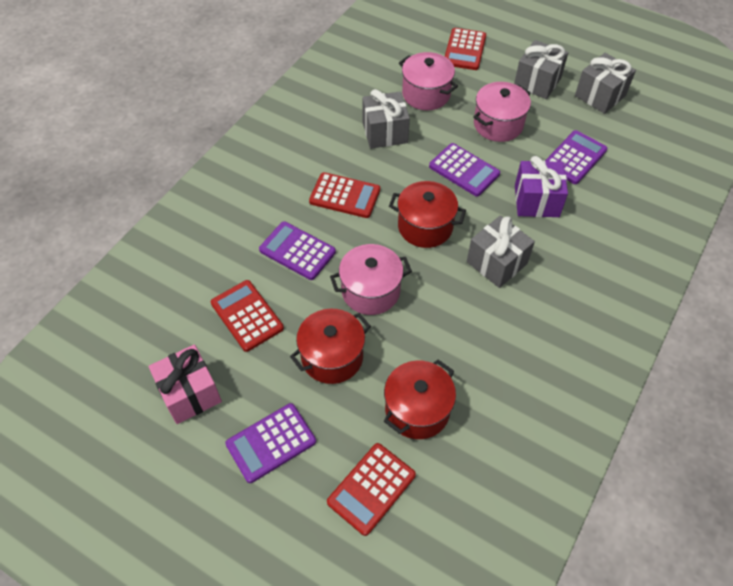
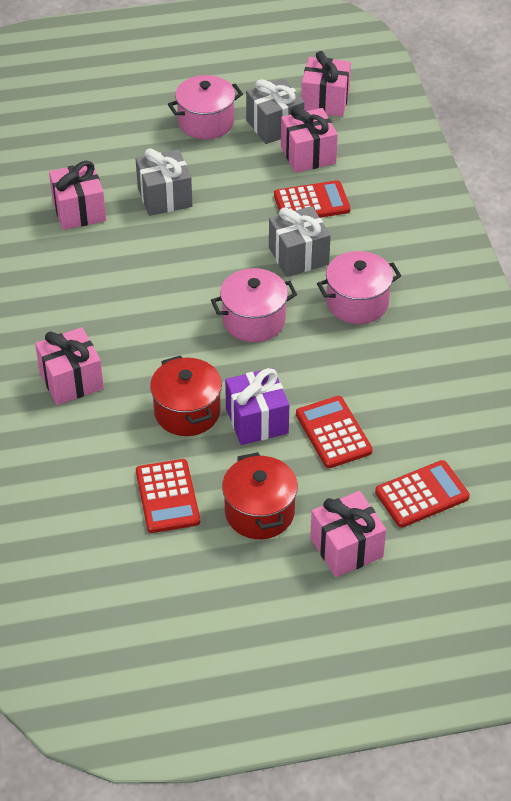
grey gift: [362,89,410,149] [467,215,535,288] [514,40,568,99] [575,53,636,114] = 4 -> [136,148,192,216] [246,78,304,144] [269,206,331,277] = 3
pink gift: [148,344,222,424] = 1 -> [35,327,104,405] [49,161,106,230] [281,107,338,173] [301,51,351,117] [310,491,386,577] = 5
purple calculator: [225,403,316,483] [259,221,336,280] [429,143,500,196] [545,130,608,184] = 4 -> none = 0
red pot: [290,309,371,384] [384,360,456,439] [389,181,466,248] = 3 -> [150,355,222,436] [222,452,298,539] = 2

